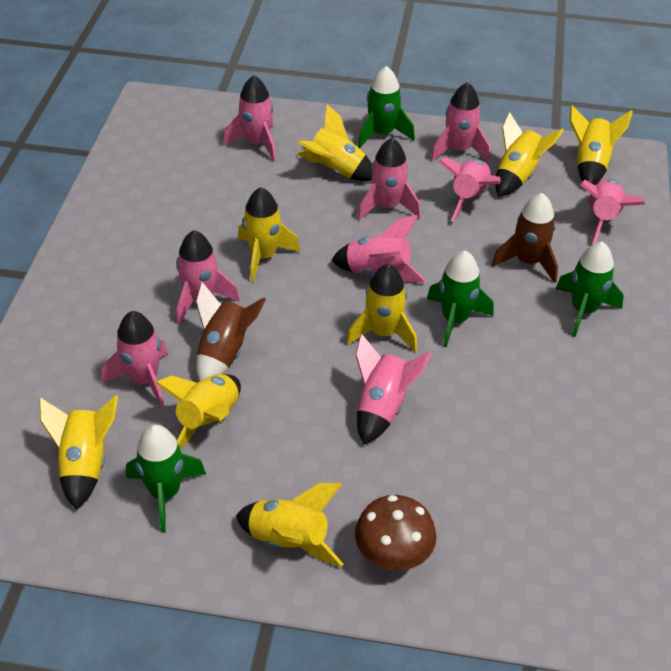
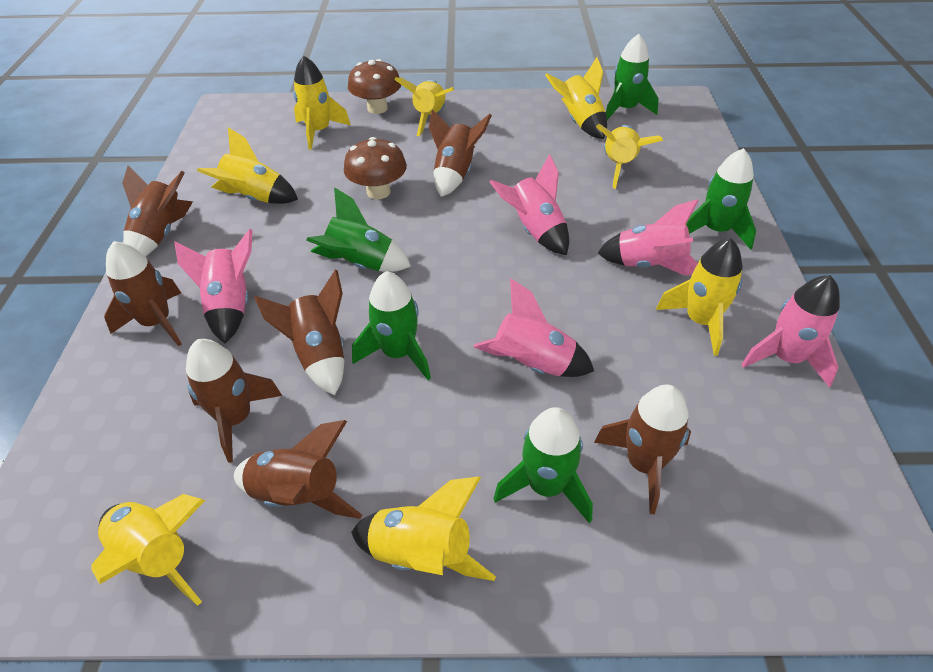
brown mushroom: [355,495,436,571] = 1 -> [344,137,407,199] [348,59,401,114] = 2
brown rocket: [196,282,266,381] [492,193,558,283] = 2 -> [104,241,182,346] [122,165,193,257] [186,339,282,463] [234,420,362,519] [254,270,344,395] [429,109,492,197] [594,384,691,514] = 7
green rocket: [126,425,206,532] [358,66,415,148] [427,251,493,347] [556,242,624,337] = 4 -> [306,187,411,272] [352,271,431,380] [494,407,593,523] [606,34,659,120] [686,148,756,250] = 5
pink rocket: [102,311,168,408] [176,230,240,325] [223,75,276,161] [331,215,426,282] [356,333,432,445] [357,138,421,220] [430,82,490,161] [438,157,501,222] [580,179,645,244] = 9 -> [174,229,253,344] [474,279,594,377] [490,154,569,255] [598,199,698,275] [741,275,840,388] = 5

